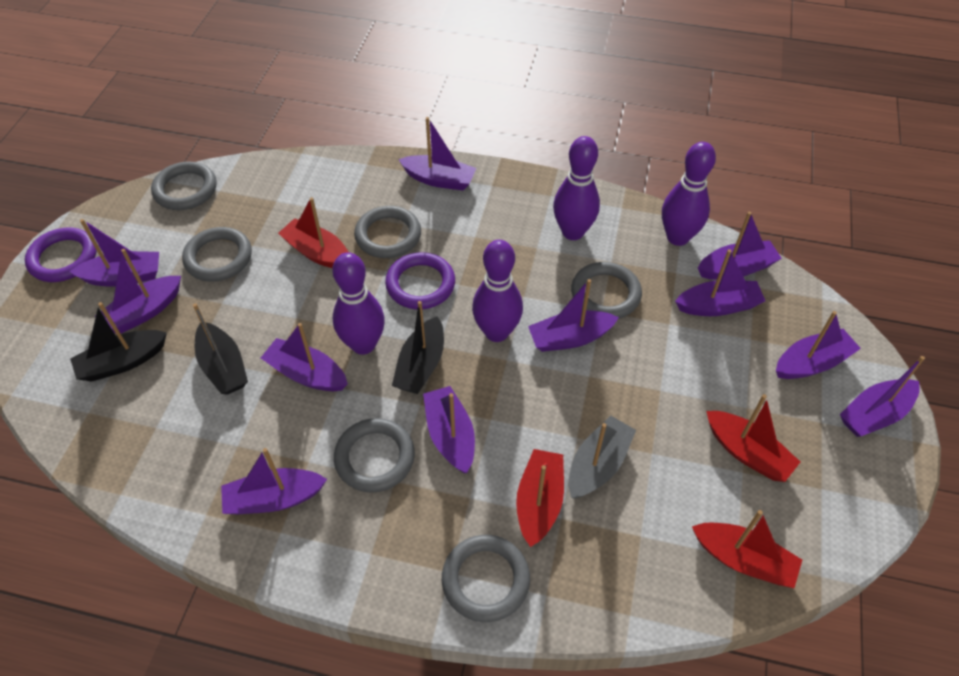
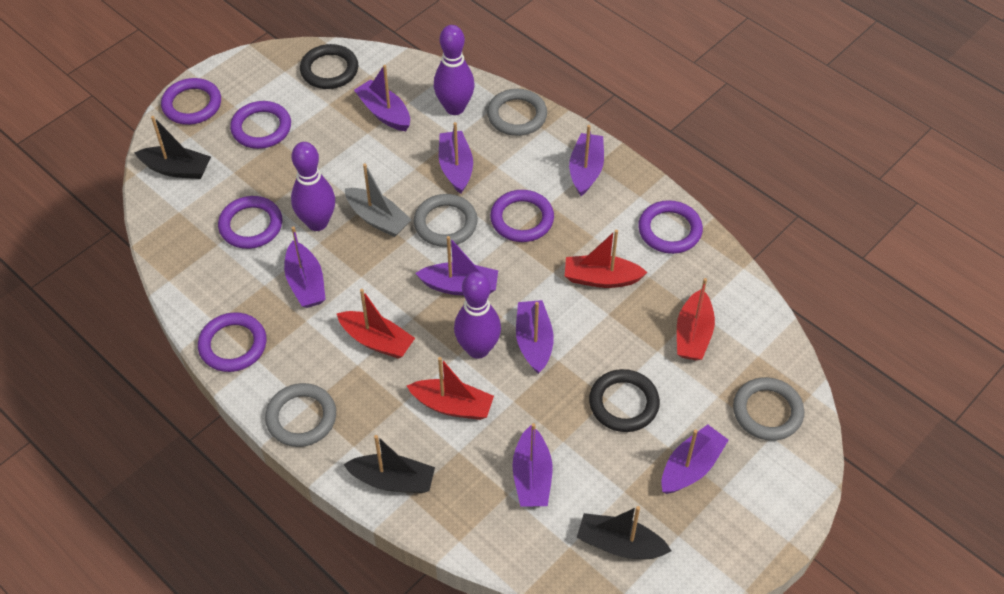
black ring: none = 0 -> [300,44,358,89] [589,369,660,432] = 2
grey ring: [151,161,217,210] [182,227,252,282] [334,418,415,493] [354,206,421,258] [442,535,530,622] [571,262,642,319] = 6 -> [265,383,336,447] [414,194,478,247] [487,89,547,136] [733,377,804,441] = 4
purple boat: [69,219,159,287] [95,249,181,333] [221,448,327,515] [261,323,348,391] [398,117,477,191] [423,386,475,473] [528,279,619,352] [675,249,765,316] [698,212,782,280] [776,311,861,379] [840,356,925,437] = 11 -> [284,226,326,308] [354,65,410,131] [415,236,498,295] [439,122,473,194] [512,423,552,507] [516,300,554,374] [569,125,604,196] [661,425,729,494] = 8
purple bowling pin: [332,252,385,355] [472,240,523,342] [553,136,600,240] [662,142,716,246] = 4 -> [291,142,335,231] [434,25,475,115] [454,272,501,359] = 3
purple ring: [25,228,97,282] [385,253,455,309] = 2 -> [161,78,221,125] [198,312,267,372] [218,196,282,249] [230,101,291,149] [490,190,554,242] [638,200,703,254] = 6

